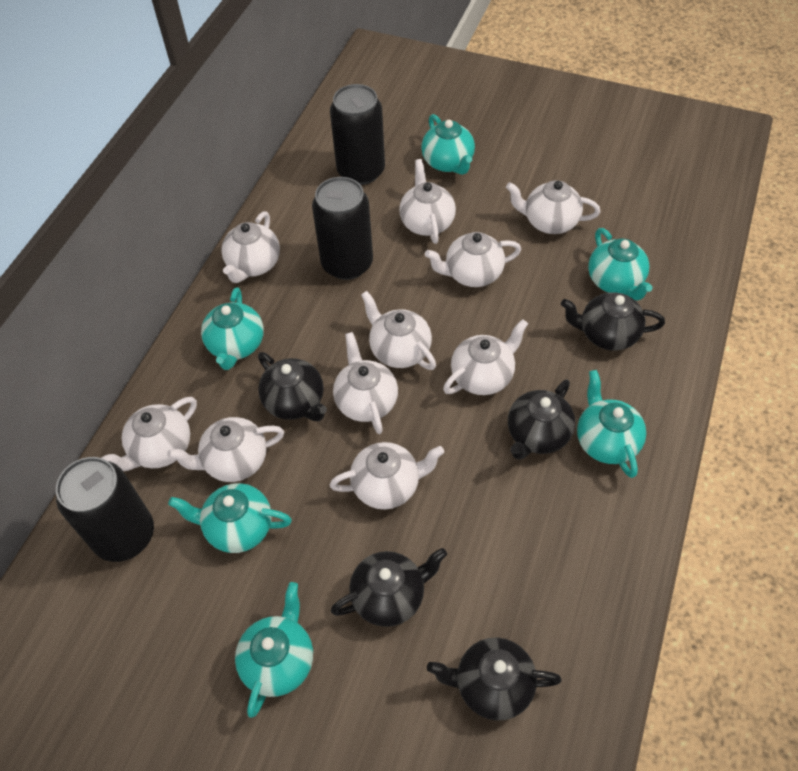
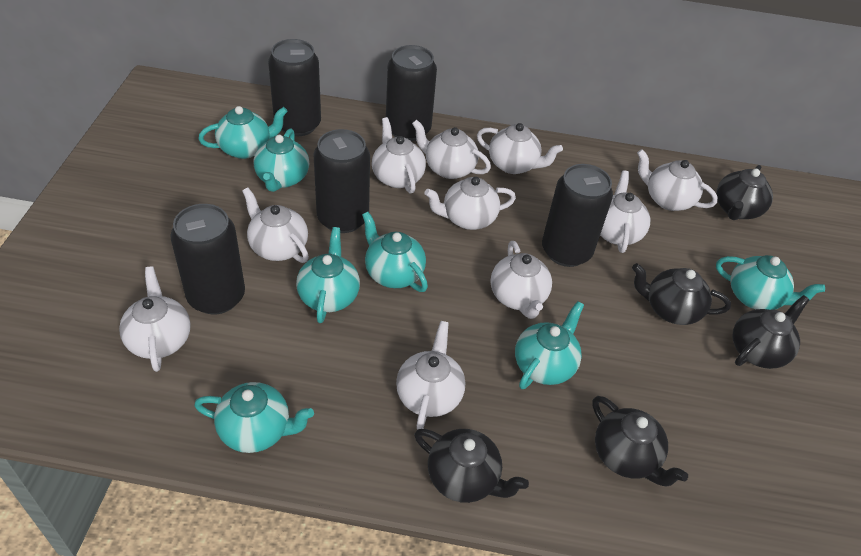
black can: [56,457,154,562] [312,177,373,280] [330,84,385,185] = 3 -> [170,204,245,314] [268,39,321,136] [313,129,370,233] [386,45,437,141] [542,164,613,267] = 5
turquoise teapot: [168,483,292,553] [201,287,264,370] [235,582,313,718] [421,114,475,175] [577,370,646,478] [588,228,653,300] = 6 -> [194,382,314,453] [198,106,288,159] [253,129,309,192] [296,227,360,323] [362,212,428,292] [515,301,584,389] [716,255,825,310] = 7

